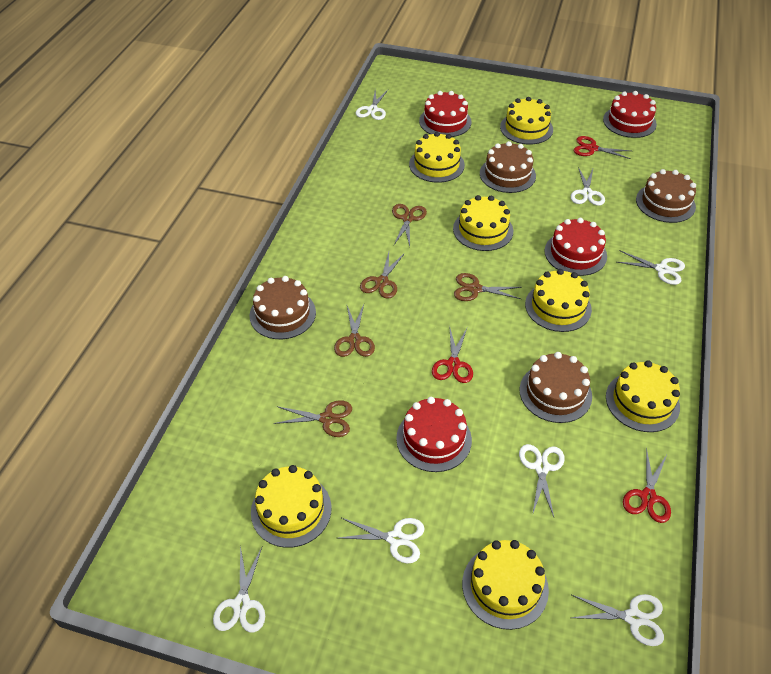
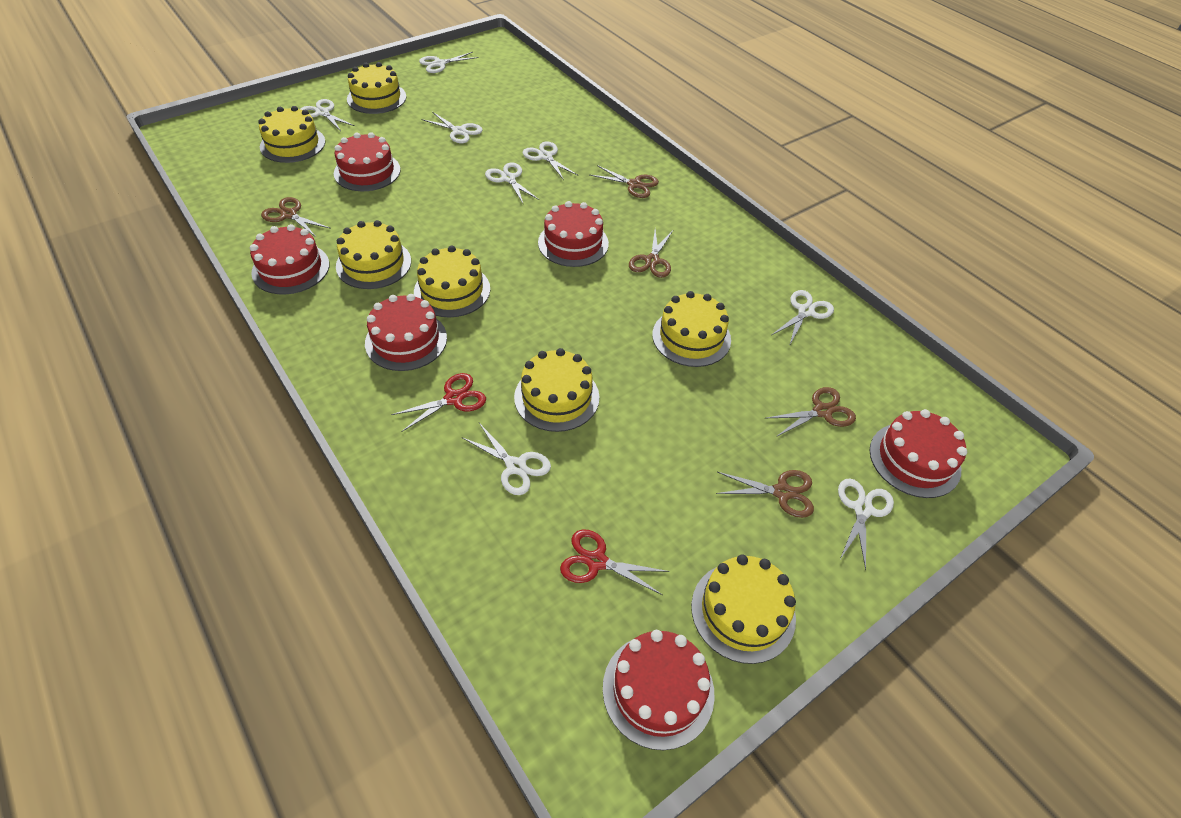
brown cake: [250,276,316,339] [480,141,536,193] [519,352,592,423] [636,169,696,223] = 4 -> none = 0
red cake: [396,397,472,472] [419,91,471,137] [544,218,607,276] [603,91,657,138] = 4 -> [250,224,329,294] [334,132,401,191] [365,294,447,371] [538,201,609,267] [603,630,715,750] [870,409,967,498] = 6
red scissors: [432,325,473,383] [574,136,631,159] [623,448,671,523] = 3 -> [391,373,486,432] [560,529,670,595] = 2
white scissors: [213,545,265,632] [338,518,424,564] [356,90,388,120] [519,444,565,517] [571,167,605,206] [571,594,664,646] [617,251,685,285] = 7 -> [301,99,355,131] [419,52,479,73] [421,112,483,143] [463,423,551,495] [485,163,539,205] [523,141,577,180] [772,290,834,346] [838,479,894,570] = 8

